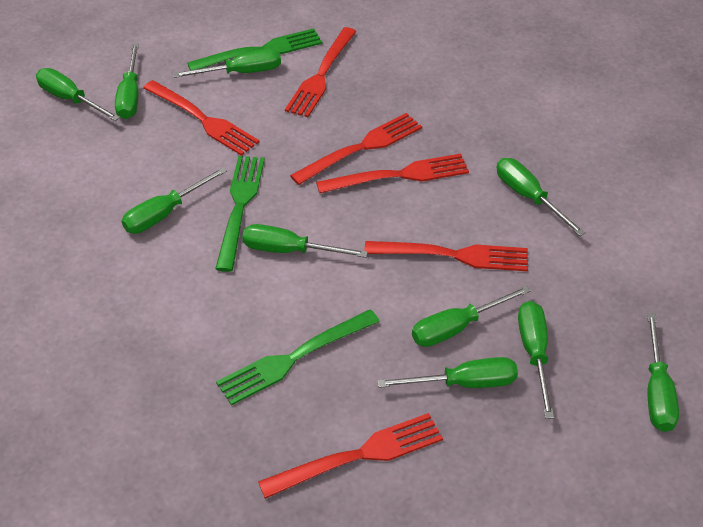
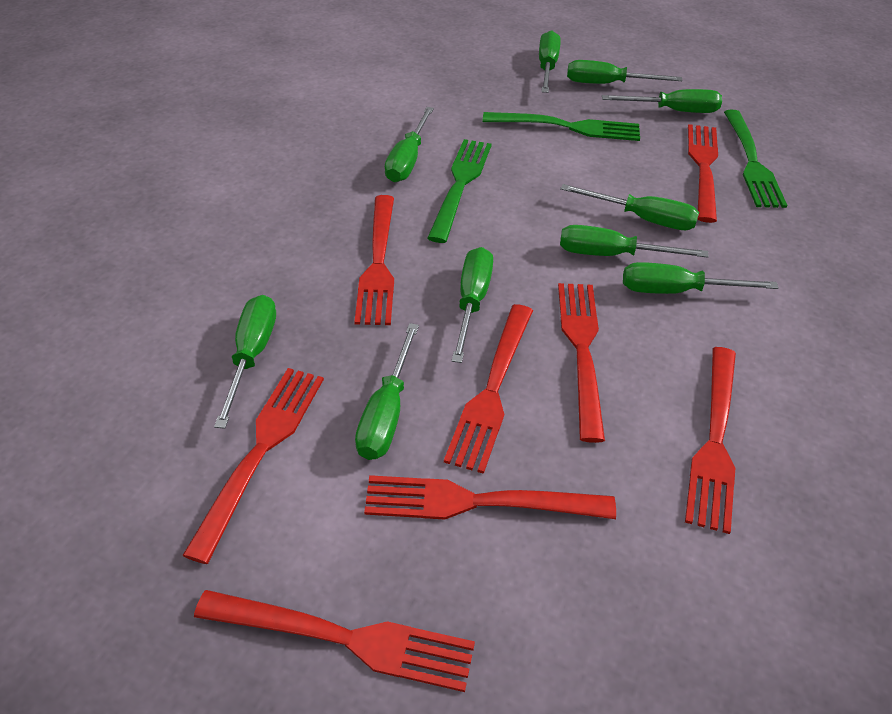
red fork: [143,80,260,156] [258,413,443,499] [285,27,357,117] [290,113,422,185] [316,154,469,193] [364,241,528,271] = 6 -> [182,368,324,564] [194,590,475,692] [354,195,394,325] [364,475,616,520] [444,304,533,474] [558,283,605,443] [685,347,736,534] [688,124,718,223] = 8

